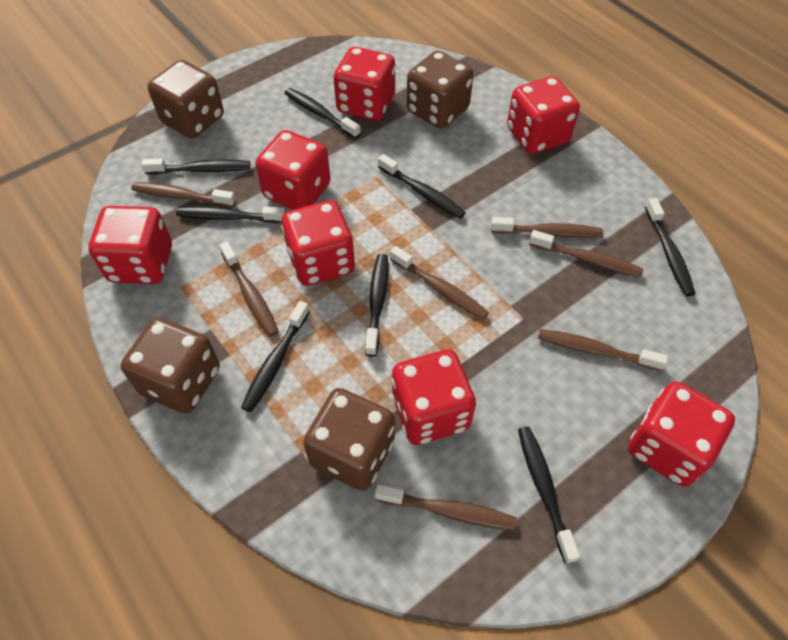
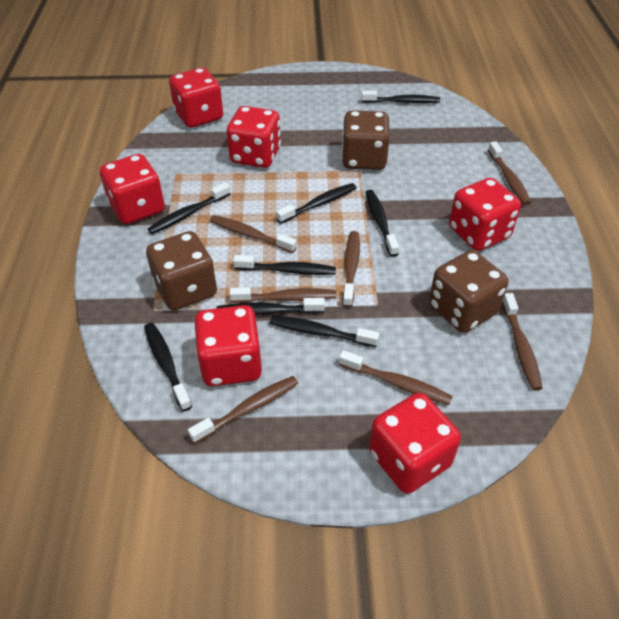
brown dice: [121,318,220,414] [147,60,224,138] [303,388,395,491] [407,51,474,129] = 4 -> [146,231,217,310] [341,110,390,170] [429,250,508,333] = 3
red dice: [88,206,172,284] [255,130,331,210] [281,200,355,286] [334,47,395,121] [392,350,476,445] [507,76,580,154] [628,381,735,487] = 7 -> [100,154,165,224] [169,68,223,128] [194,305,262,386] [227,106,281,168] [369,393,461,494] [449,178,521,251] = 6

